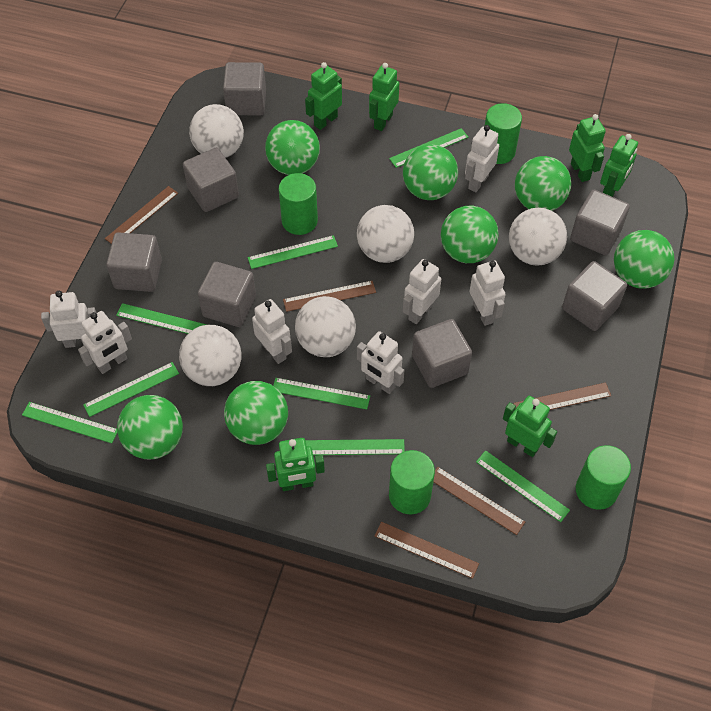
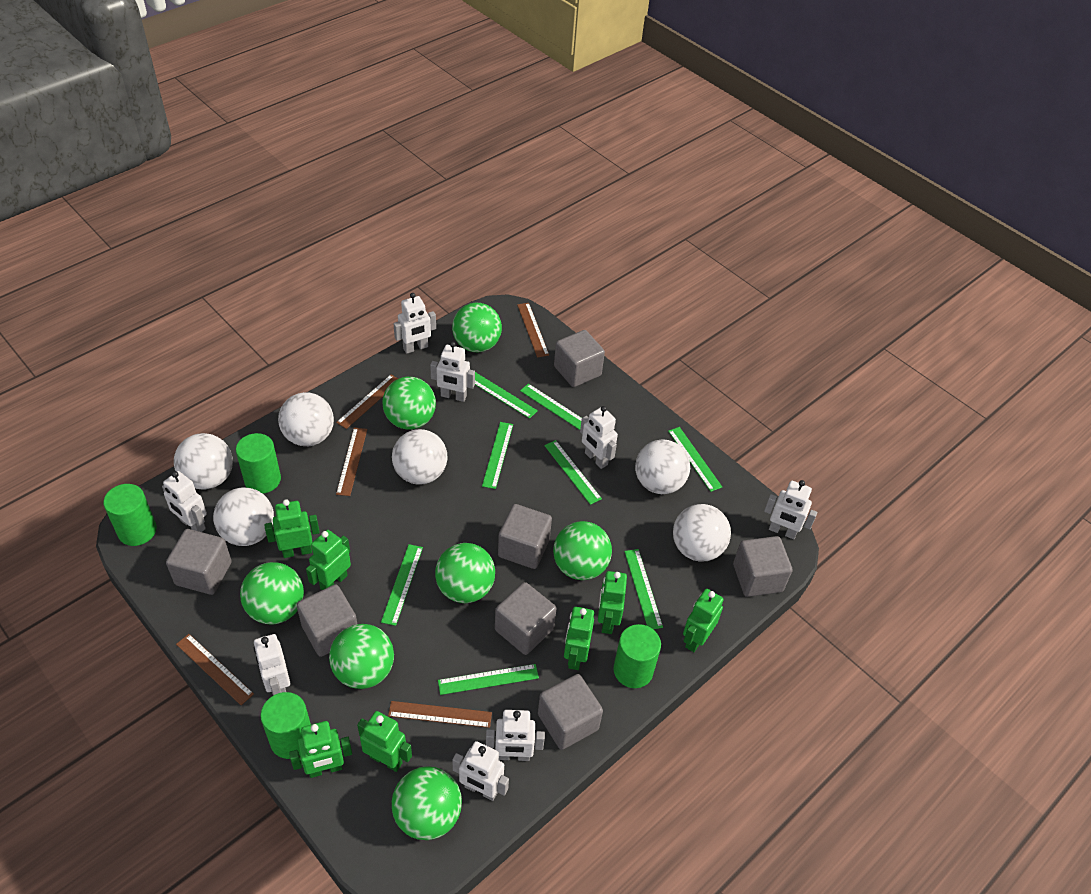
green robot: [266,438,325,491] [305,62,342,130] [369,63,399,131] [503,396,557,457] [569,114,606,182] [600,134,638,197] = 6 -> [264,499,320,558] [289,721,352,778] [306,530,351,590] [357,711,412,772] [564,607,594,670] [598,571,627,634] [683,589,723,652] = 7
white ball: [179,325,242,386] [189,104,244,158] [295,296,356,357] [357,205,414,263] [509,208,567,266] = 5 -> [174,433,233,490] [213,487,274,546] [278,392,334,446] [392,429,447,484] [635,439,690,494] [673,504,731,561] = 6
white robot: [41,291,97,348] [78,311,132,374] [252,299,292,364] [357,331,404,394] [403,259,441,324] [465,125,499,192] [469,260,506,326] = 7 -> [162,471,207,532] [254,634,290,695] [393,293,436,354] [430,342,475,402] [452,741,509,801] [486,710,545,761] [580,406,618,469] [764,480,817,539] = 8

